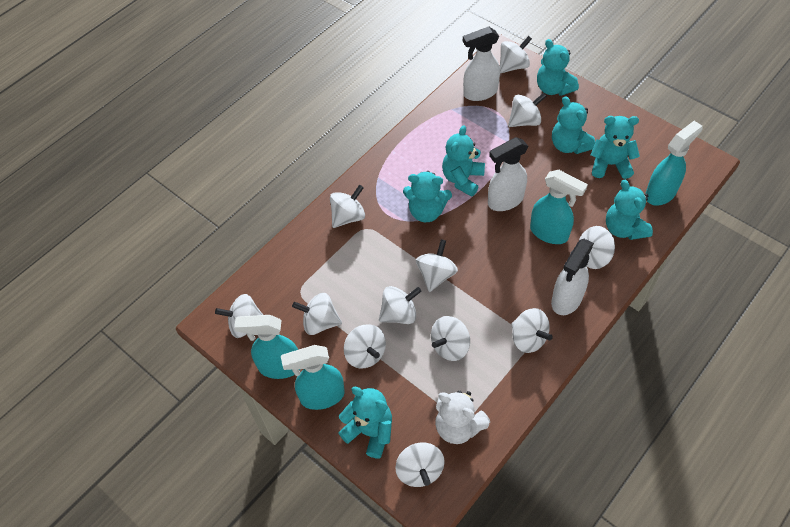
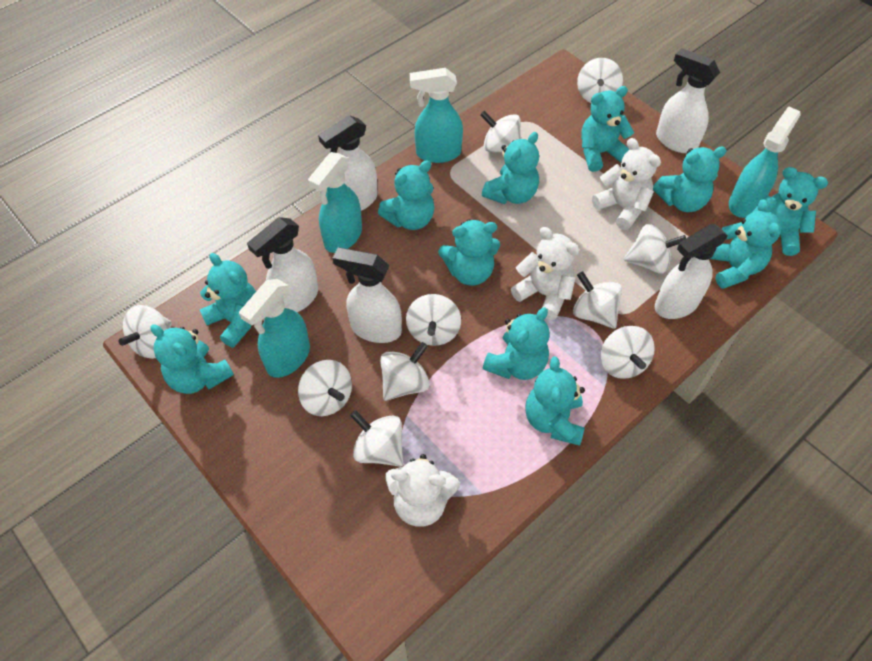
turquoise teddy bear: [338,387,392,459] [403,171,452,222] [442,125,485,197] [537,39,579,96] [552,96,595,154] [591,116,640,179] [606,180,653,240] = 7 -> [151,324,234,394] [200,253,256,348] [378,160,434,230] [438,219,500,285] [482,132,539,204] [483,307,550,380] [525,356,585,446] [581,86,634,172] [653,146,727,212] [710,199,781,289] [752,167,828,256] = 11
white spinning top: [215,294,263,338] [292,293,342,335] [330,185,365,228] [344,324,386,369] [379,286,421,324] [395,442,445,487] [416,239,458,292] [431,316,470,361] [500,36,532,73] [508,92,547,127] [511,308,553,353] [579,226,615,269] = 12 -> [119,305,172,359] [298,360,352,416] [350,410,403,467] [380,342,429,401] [406,294,461,346] [480,111,521,152] [573,271,622,329] [577,58,623,103] [601,326,655,379] [624,224,686,274] = 10
white spray bottle: [463,26,500,101] [488,137,529,211] [551,239,594,315] = 3 -> [247,217,318,312] [318,115,378,211] [333,248,402,343] [655,224,728,319] [656,48,720,153] = 5
white teddy bear: [435,391,490,444] = 1 -> [385,454,460,527] [511,227,579,320] [592,138,661,230] = 3

